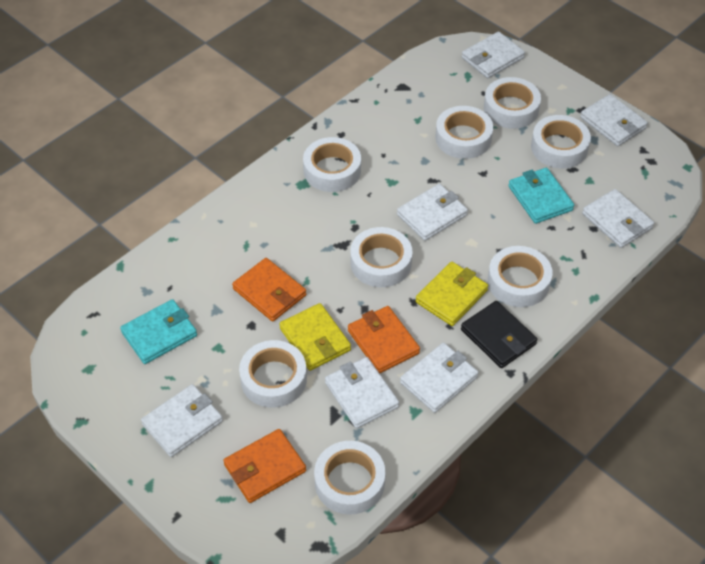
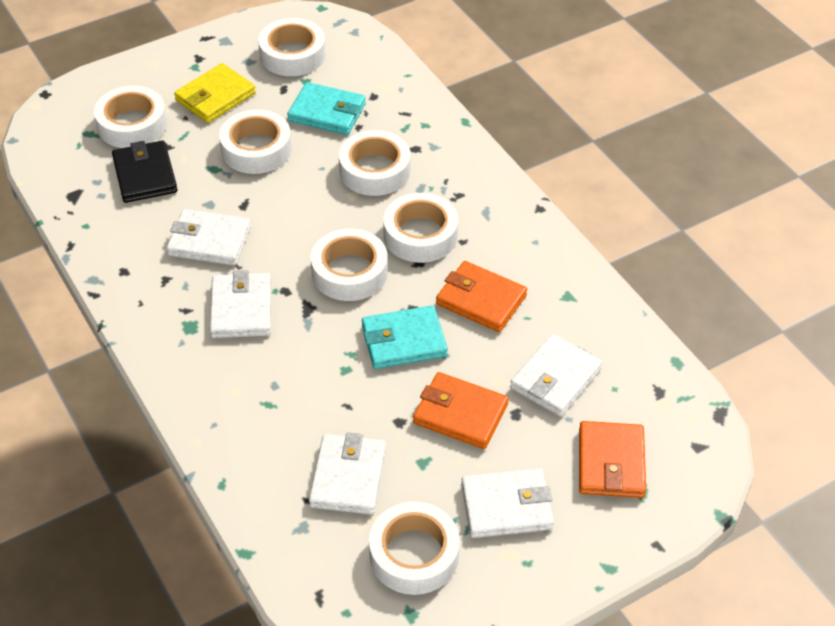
white tape: [239,340,307,408] [303,137,361,192] [314,441,386,515] [350,227,413,287] [435,106,493,159] [484,77,541,129] [488,246,552,307] [531,115,591,168] = 8 -> [94,86,167,148] [219,109,292,174] [258,18,326,76] [311,228,388,301] [339,130,410,196] [369,502,460,595] [383,193,458,263] = 7
white wallet: [141,384,223,457] [325,357,399,429] [397,184,468,241] [400,343,478,413] [462,32,525,78] [580,94,648,146] [582,189,654,248] = 7 -> [167,209,251,266] [210,270,271,338] [309,432,386,515] [461,468,554,538] [510,334,602,417] = 5
yellow wallet: [279,303,351,371] [416,262,488,326] = 2 -> [174,63,256,123] = 1

